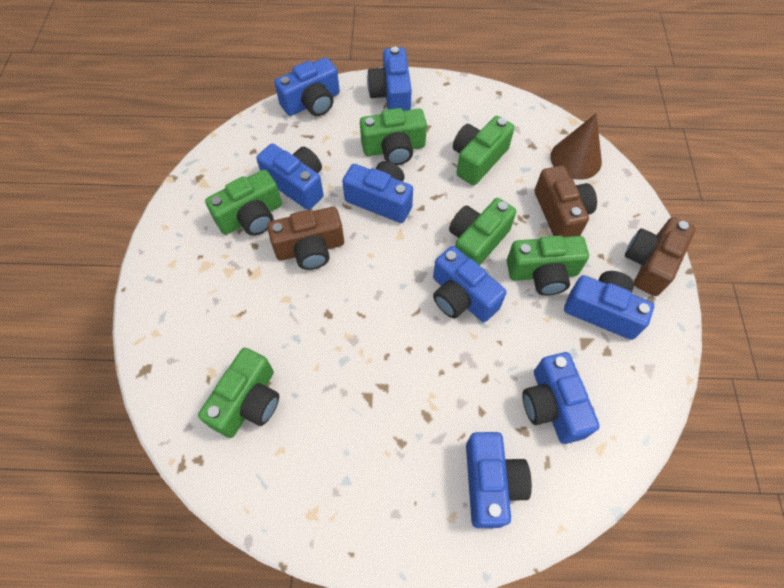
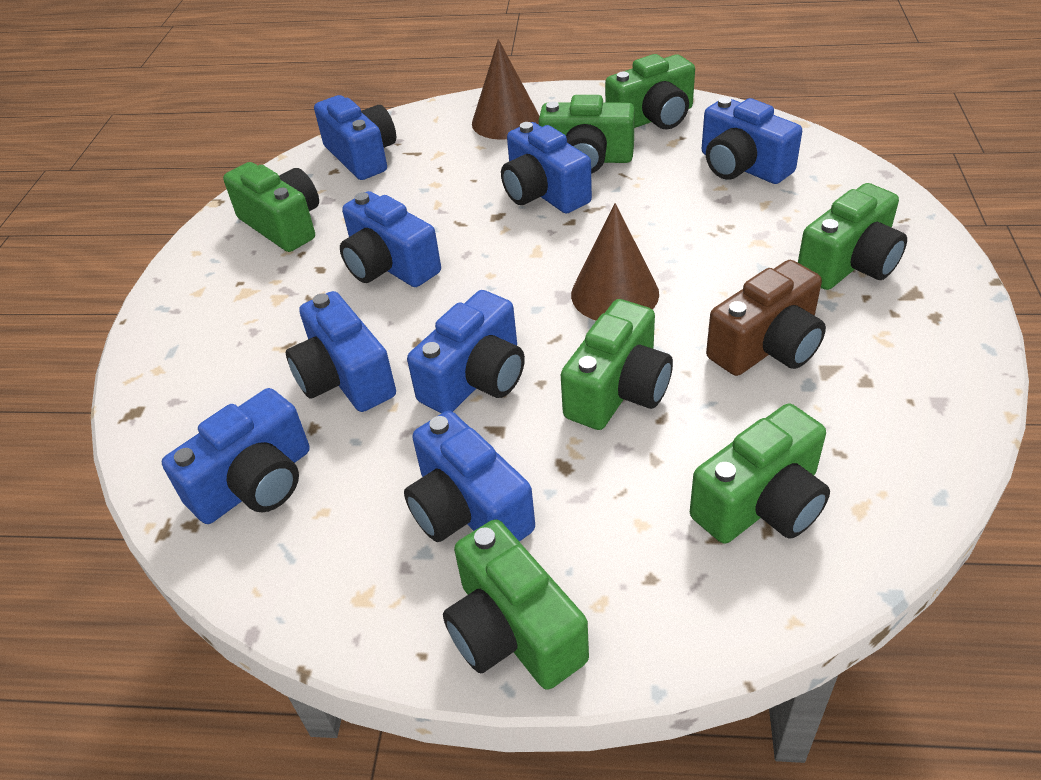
brown camera: [267,207,344,270] [535,166,597,237] [625,217,696,296] = 3 -> [706,260,826,376] = 1
brown cone: [551,113,602,180] = 1 -> [472,39,540,140] [571,203,659,321] = 2
green camera: [198,348,279,438] [205,170,282,236] [360,108,427,165] [449,198,516,265] [453,116,515,185] [507,236,589,296] = 6 -> [223,162,319,252] [443,519,589,690] [539,95,635,174] [561,299,673,430] [605,54,695,130] [690,404,830,544] [798,183,907,290] = 7

